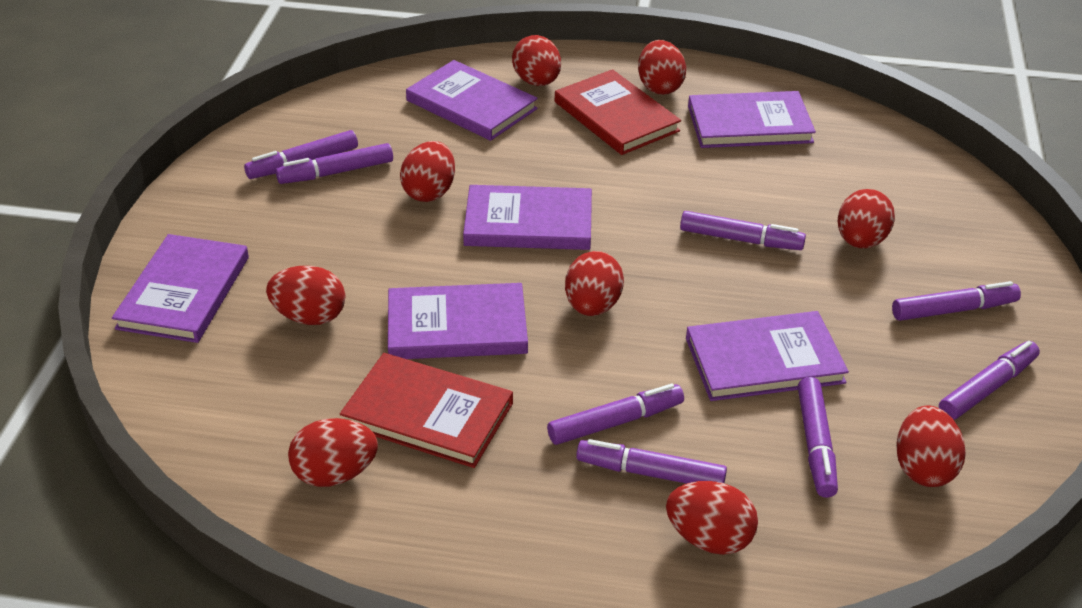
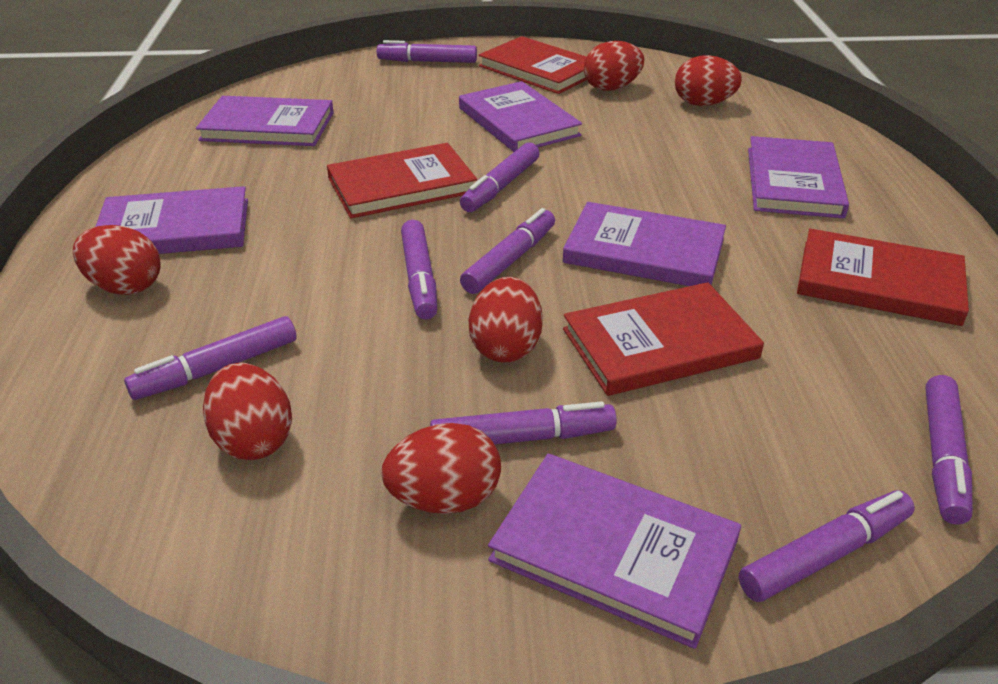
red book: [340,353,513,468] [555,69,681,155] = 2 -> [327,143,477,218] [479,36,587,94] [563,282,764,396] [797,229,969,326] = 4
red egg: [266,266,345,325] [288,418,378,487] [400,141,455,202] [512,35,561,86] [565,251,624,316] [638,40,686,95] [666,481,758,555] [838,189,895,249] [896,405,966,487] = 9 -> [73,225,161,295] [203,363,292,460] [381,423,501,514] [468,277,543,362] [584,41,644,91] [675,55,742,106] = 6

